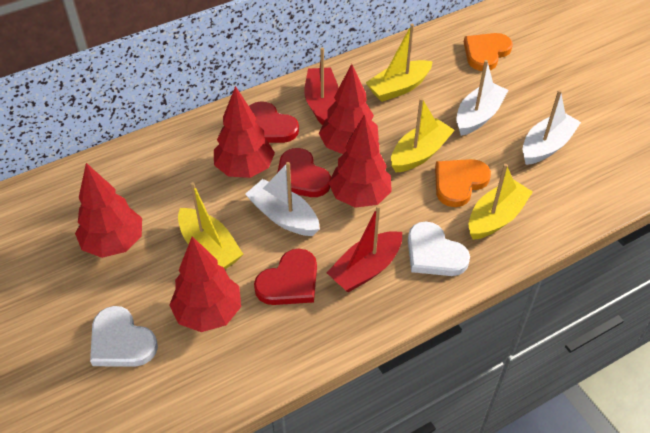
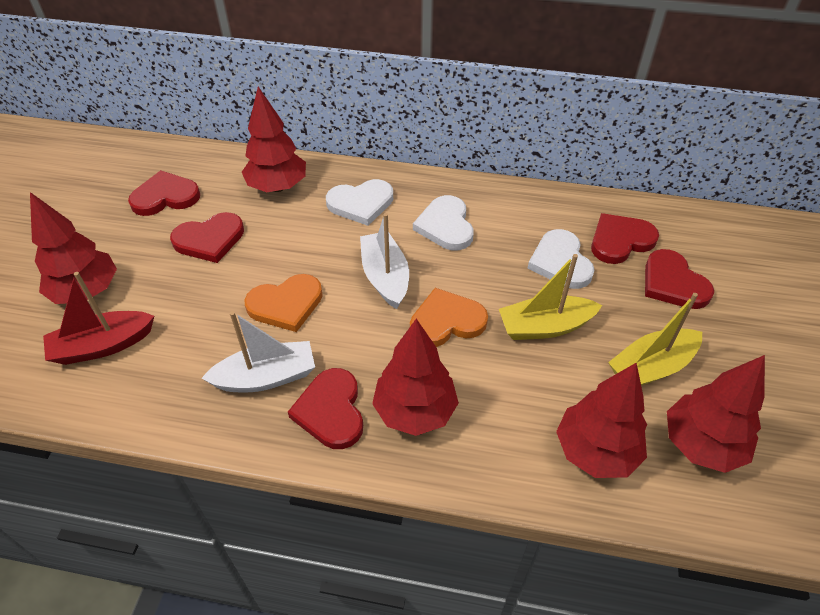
red boat: [304,48,339,125] [327,205,402,292] = 2 -> [43,272,154,365] = 1
red heart: [249,101,299,143] [254,249,317,305] [277,148,331,197] = 3 -> [128,170,200,216] [170,212,244,263] [288,368,363,449] [591,213,659,264] [645,249,714,309] = 5
white boat: [245,162,320,236] [456,60,508,136] [522,90,581,165] = 3 -> [202,311,315,392] [360,213,409,309] = 2
white heart: [90,306,158,367] [408,222,470,276] = 2 -> [326,179,393,226] [413,195,474,251] [528,229,595,289] = 3
yellow boat: [178,182,243,269] [366,24,433,102] [391,98,455,173] [469,164,533,240] = 4 -> [499,254,602,340] [608,293,702,386] = 2

